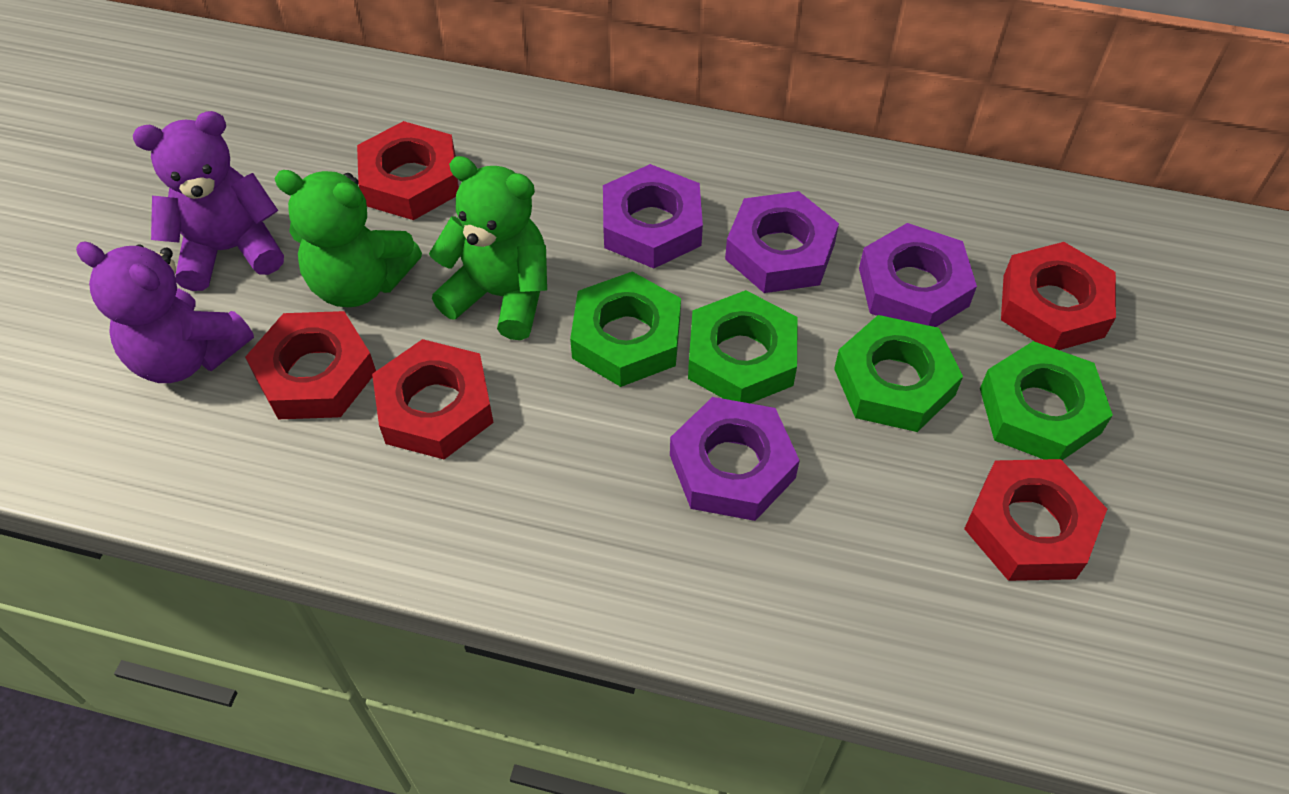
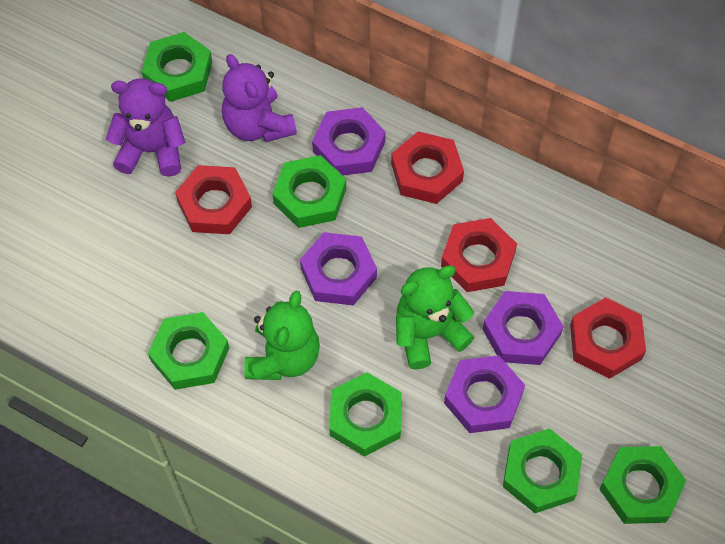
green nut: [570,272,681,387] [688,290,798,403] [834,315,963,432] [980,341,1113,460] = 4 -> [141,32,212,102] [148,312,229,390] [272,155,346,228] [329,372,402,457] [503,428,582,513] [599,446,687,524] = 6
red nut: [245,311,376,419] [357,121,459,220] [372,339,494,459] [964,459,1107,581] [1001,242,1116,350] = 5 -> [175,165,252,234] [391,131,464,204] [441,218,517,292] [570,297,646,379] = 4

